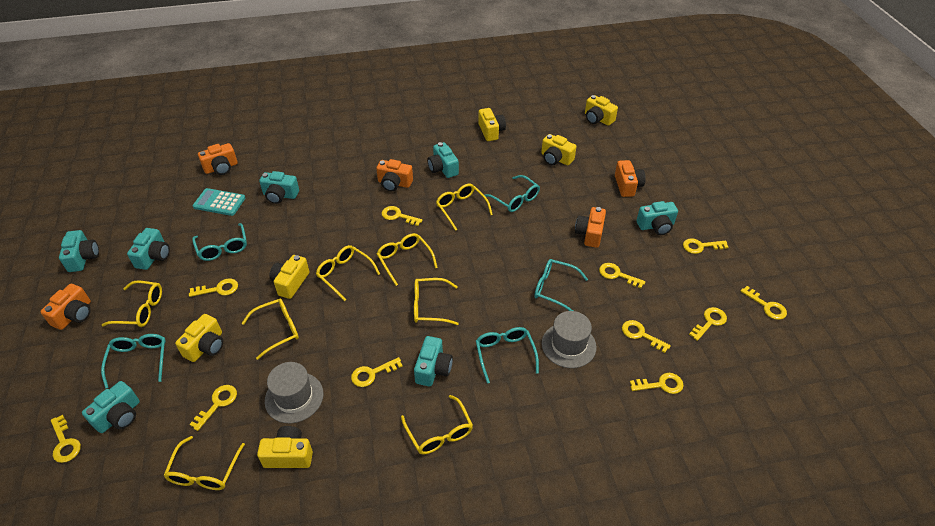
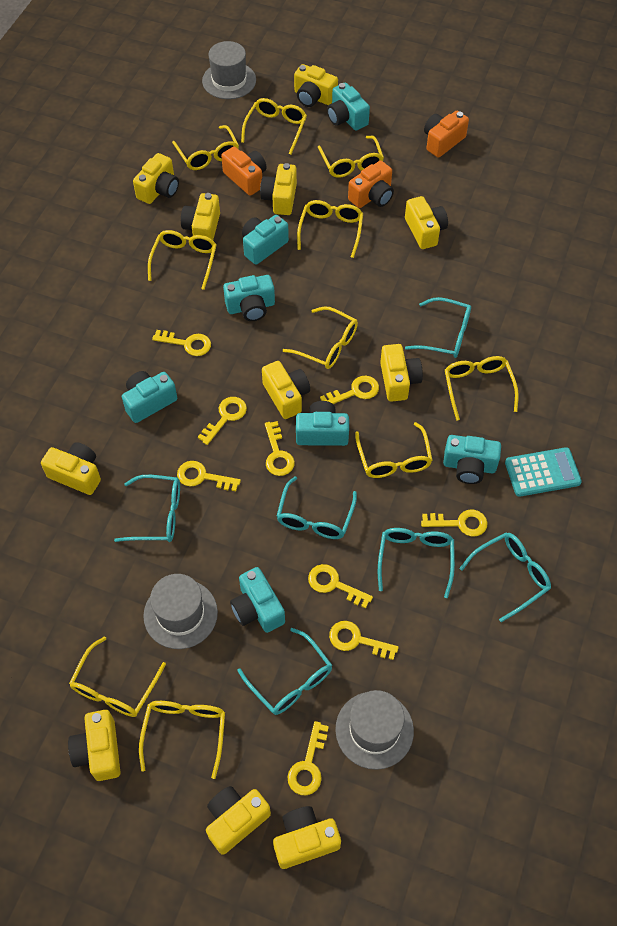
grey hat: [265,362,323,423] [542,311,597,368] = 2 -> [143,574,218,649] [202,41,256,99] [335,690,414,770] = 3
orange camera: [40,284,91,330] [198,143,238,175] [376,159,413,191] [575,207,606,248] [615,160,646,197] = 5 -> [221,147,266,196] [348,161,394,208] [424,111,469,158] = 3
turquoise glasses: [101,334,166,389] [192,223,247,261] [476,327,539,384] [485,175,540,212] [534,259,588,311] = 5 -> [114,475,180,542] [238,628,332,715] [276,476,357,539] [378,528,455,598] [405,297,471,358] [459,532,551,622] = 6
yellow camera: [175,314,223,362] [257,426,313,468] [269,255,310,299] [478,108,506,141] [541,134,576,165] [585,95,618,126] = 6 -> [41,442,101,495] [68,710,120,781] [133,153,179,204] [181,193,220,240] [206,786,271,855] [260,163,297,215] [262,361,310,419] [273,806,341,869] [294,64,338,107] [380,344,423,402] [405,196,448,249] = 11
yellow glasses: [102,281,162,327] [164,436,245,490] [242,299,299,360] [316,245,380,301] [377,233,438,286] [401,395,473,454] [414,278,459,325] [436,184,493,231] = 8 -> [69,636,166,717] [139,701,225,779] [148,230,217,290] [172,125,239,170] [241,98,307,154] [283,306,358,369] [297,200,363,258] [318,136,384,178] [355,422,432,478] [445,356,519,421] = 10
yellow key: [51,415,81,463] [189,278,238,297] [189,385,237,431] [351,357,403,387] [382,206,423,226] [599,263,645,288] [622,320,671,353] [630,373,684,394] [683,238,728,254] [689,307,727,341] [740,286,787,320] = 11 -> [152,330,211,356] [177,461,241,491] [198,397,247,445] [265,421,295,476] [287,721,329,795] [308,564,373,609] [320,376,379,404] [329,621,399,660] [421,510,487,536] = 9

